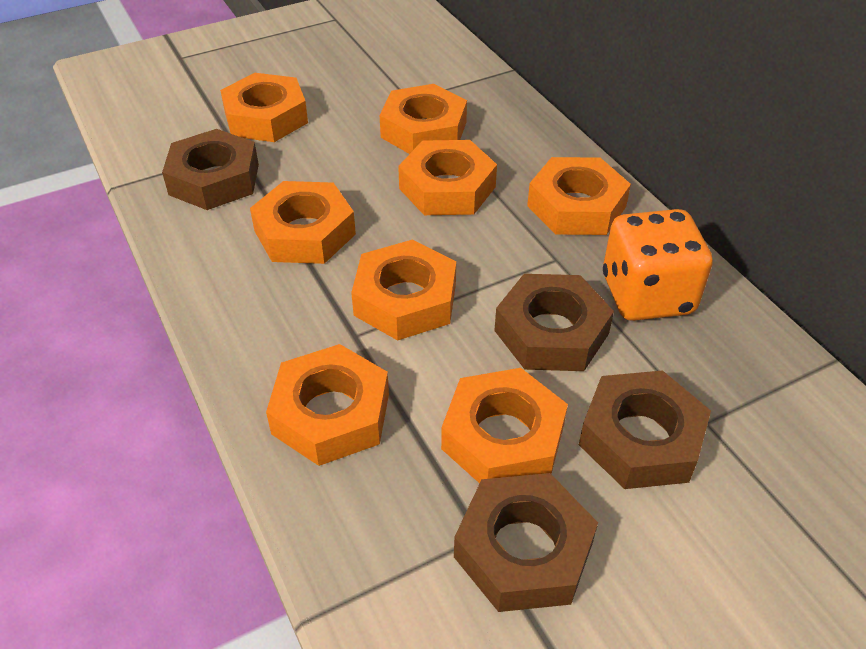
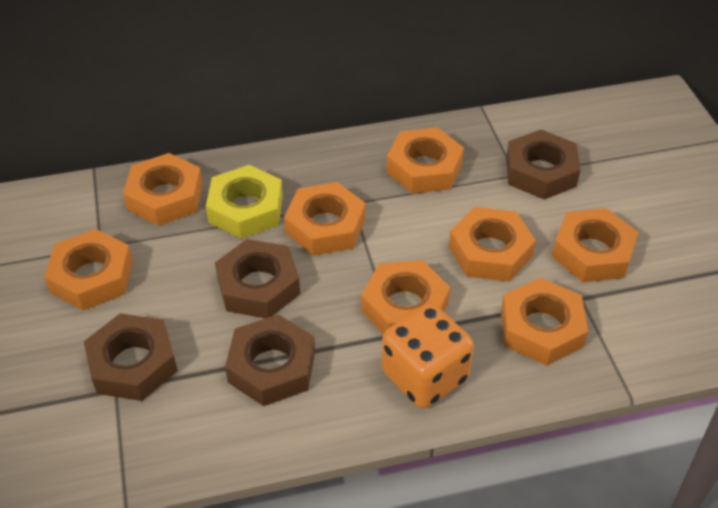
yellow nut: none = 0 -> [206,165,283,239] = 1

